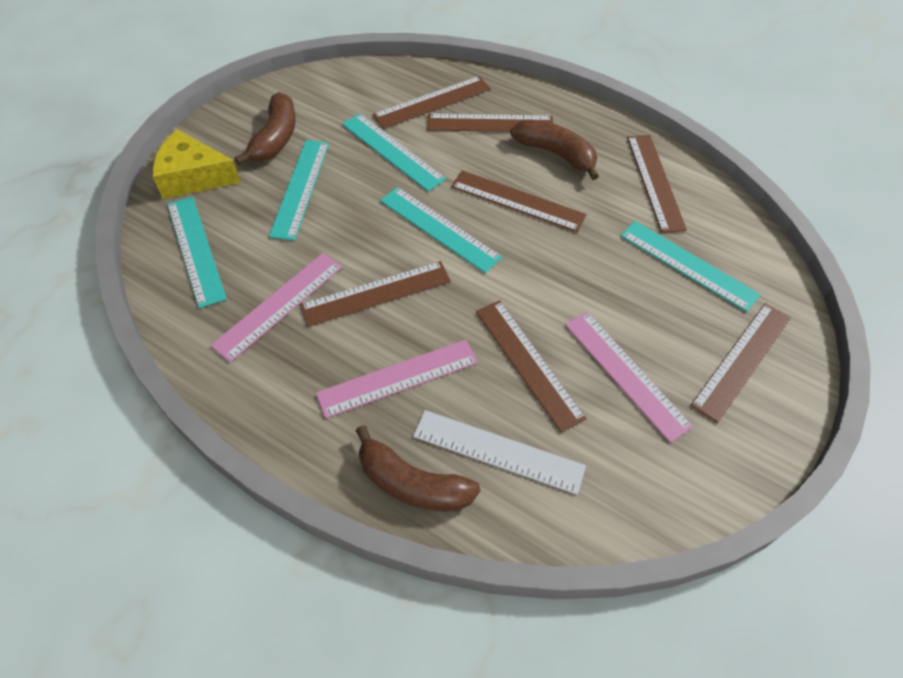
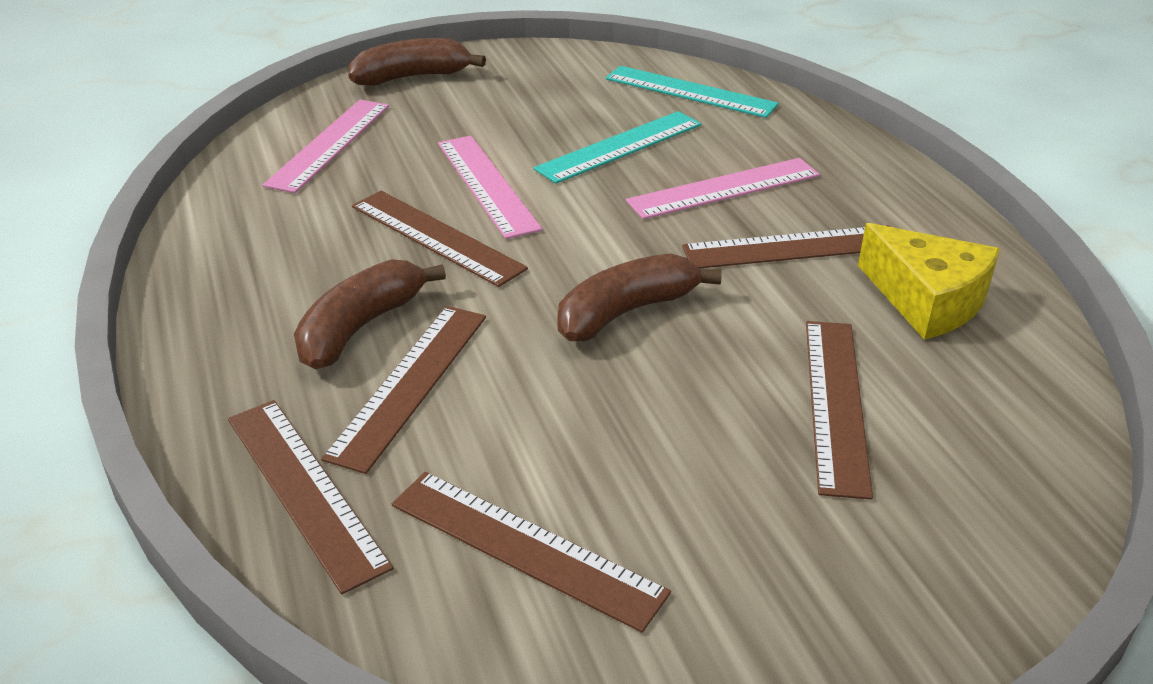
brown ruler: [300,261,451,327] [373,76,491,129] [428,114,554,132] [451,171,587,232] [476,300,587,433] [627,135,687,233] [691,303,791,423] = 7 -> [228,400,393,594] [321,306,486,474] [352,191,528,287] [392,472,671,633] [682,225,890,269] [806,321,873,500] = 6
turquoise ruler: [167,197,227,308] [269,140,329,241] [342,113,446,191] [380,187,502,273] [621,221,760,312] = 5 -> [534,111,701,184] [606,66,779,118] = 2
white ruler: [413,410,586,495] = 1 -> none = 0

